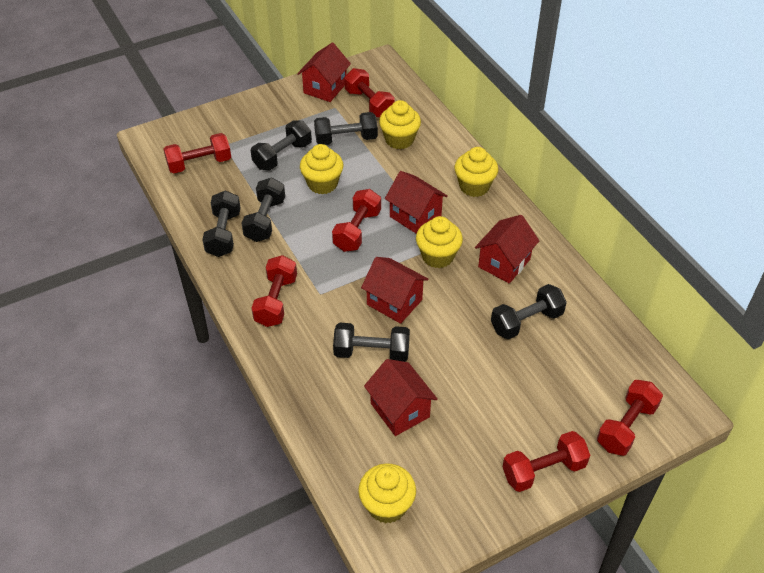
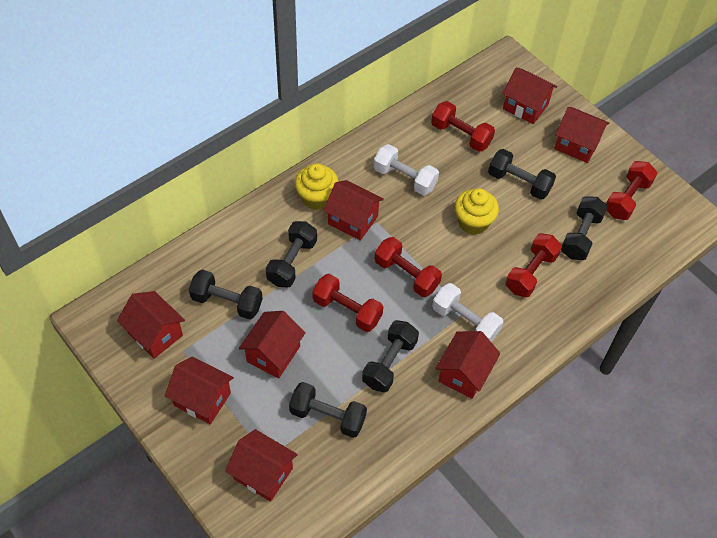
red dumbbell: [164,133,231,174] [251,255,297,327] [332,189,381,252] [344,68,394,118] [503,431,590,492] [597,380,663,456] = 6 -> [312,274,383,332] [375,237,442,297] [431,101,495,152] [506,233,562,297] [606,161,657,220] = 5
red house: [297,42,351,102] [361,257,429,324] [364,359,438,436] [385,171,448,234] [475,215,539,283] = 5 -> [117,291,185,359] [165,356,234,424] [226,429,298,502] [239,311,305,379] [323,180,384,241] [435,331,501,399] [503,67,557,124] [554,107,610,163] = 8
white dumbbell: none = 0 -> [373,144,439,196] [432,283,504,342] = 2
yellow cupcake: [300,144,343,194] [358,463,416,524] [379,100,421,149] [416,216,463,268] [454,147,498,197] = 5 -> [295,163,339,210] [455,188,499,235] = 2

